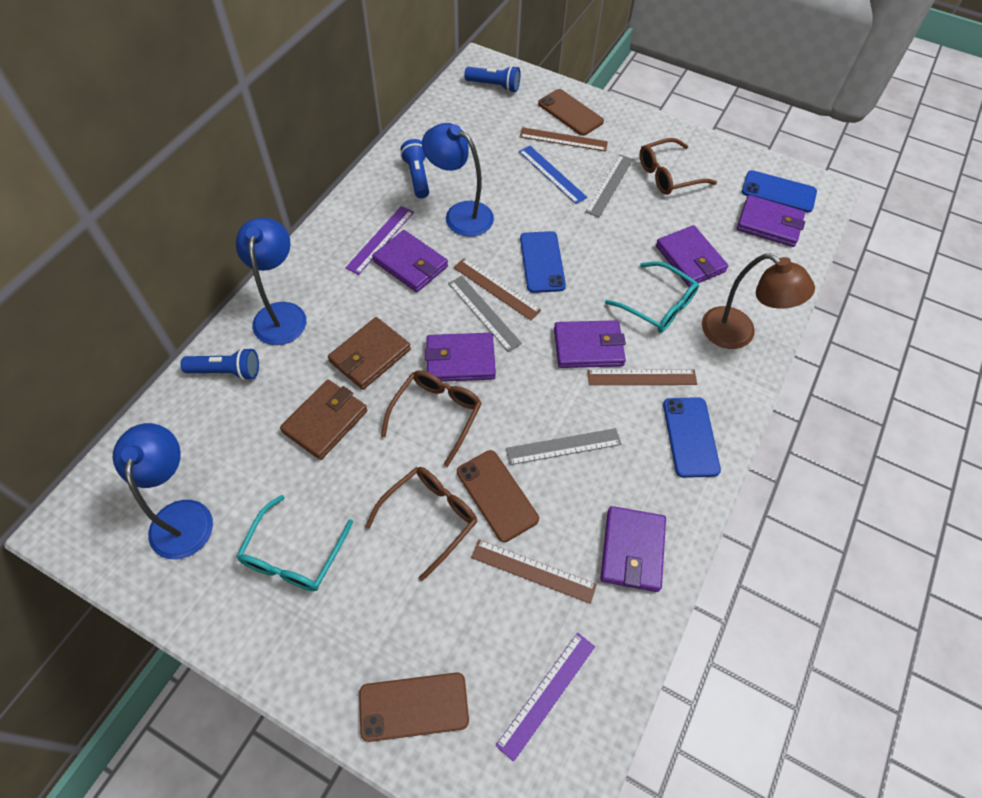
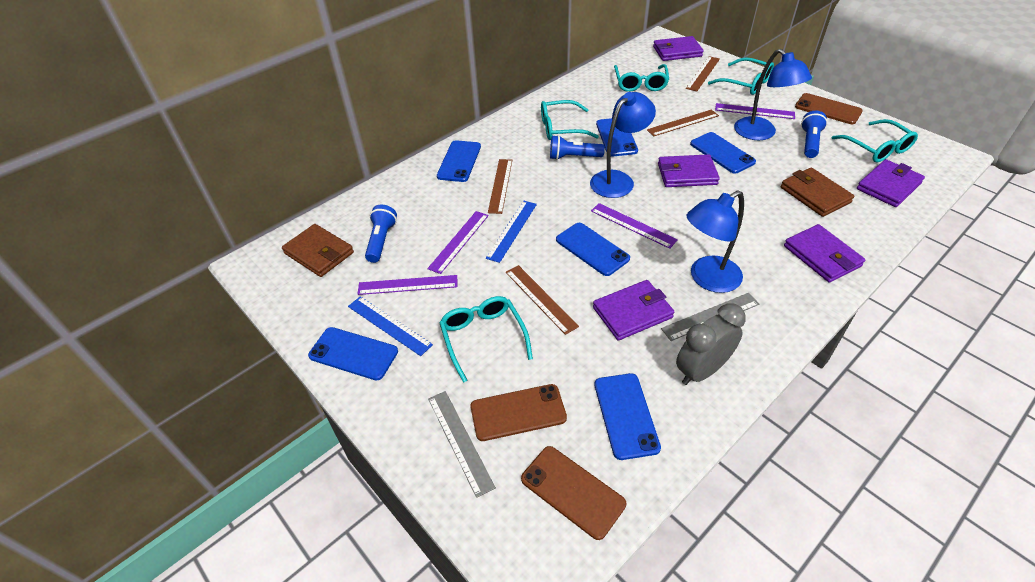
blue phone: [520,231,566,293] [663,397,721,478] [742,170,817,213] = 3 -> [308,327,398,381] [437,140,481,182] [556,223,630,276] [594,373,661,460] [596,118,638,157] [690,132,756,174] = 6
blue ruler: [519,146,587,204] = 1 -> [348,296,433,356] [486,201,537,263] = 2
brown glasses: [365,467,477,581] [381,370,482,467] [639,138,717,195] = 3 -> none = 0
brown lamp: [702,253,815,349] = 1 -> none = 0
grey clock: none = 0 -> [676,303,746,385] = 1
grey ruler: [448,276,522,352] [506,428,621,465] [585,155,633,217] = 3 -> [428,391,496,498] [661,293,759,341] = 2
purple ruler: [345,206,414,275] [496,633,595,762] = 2 -> [357,275,457,295] [427,211,489,274] [591,203,678,249] [715,103,795,119] = 4
purple wallet: [372,230,448,292] [425,333,496,382] [554,320,626,368] [600,506,666,592] [656,225,728,287] [737,195,805,247] = 6 -> [593,280,674,341] [653,36,704,61] [658,154,720,187] [784,224,865,283] [857,159,925,207] = 5
turquoise glasses: [236,495,353,591] [605,261,699,333] = 2 -> [439,296,533,383] [541,100,599,140] [614,64,669,92] [708,57,774,95] [832,119,918,163] = 5

